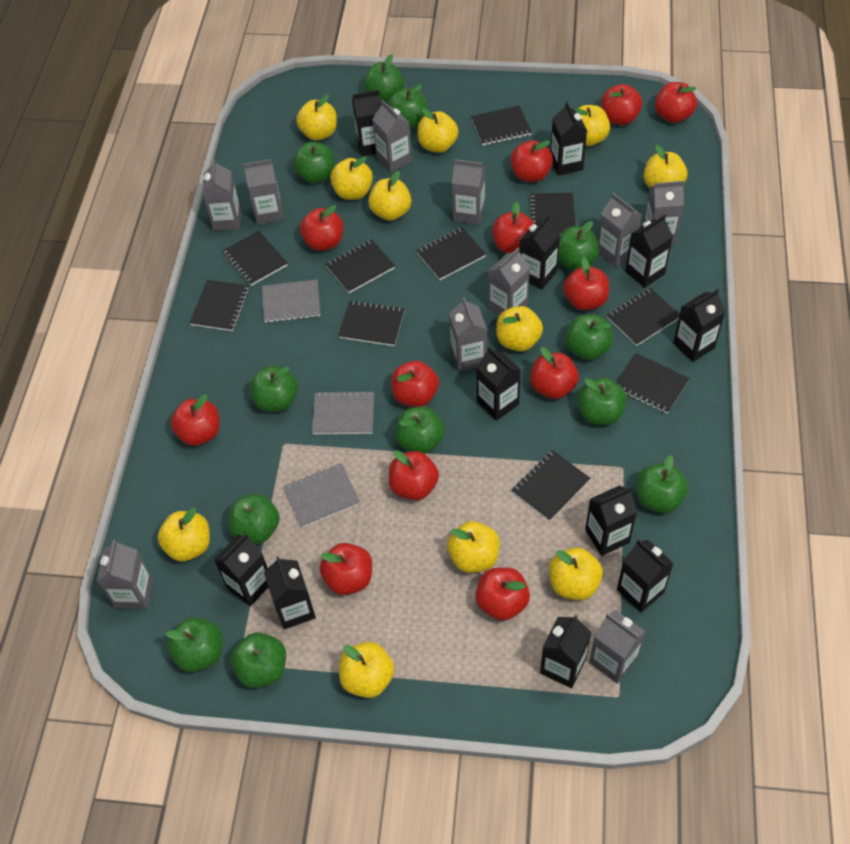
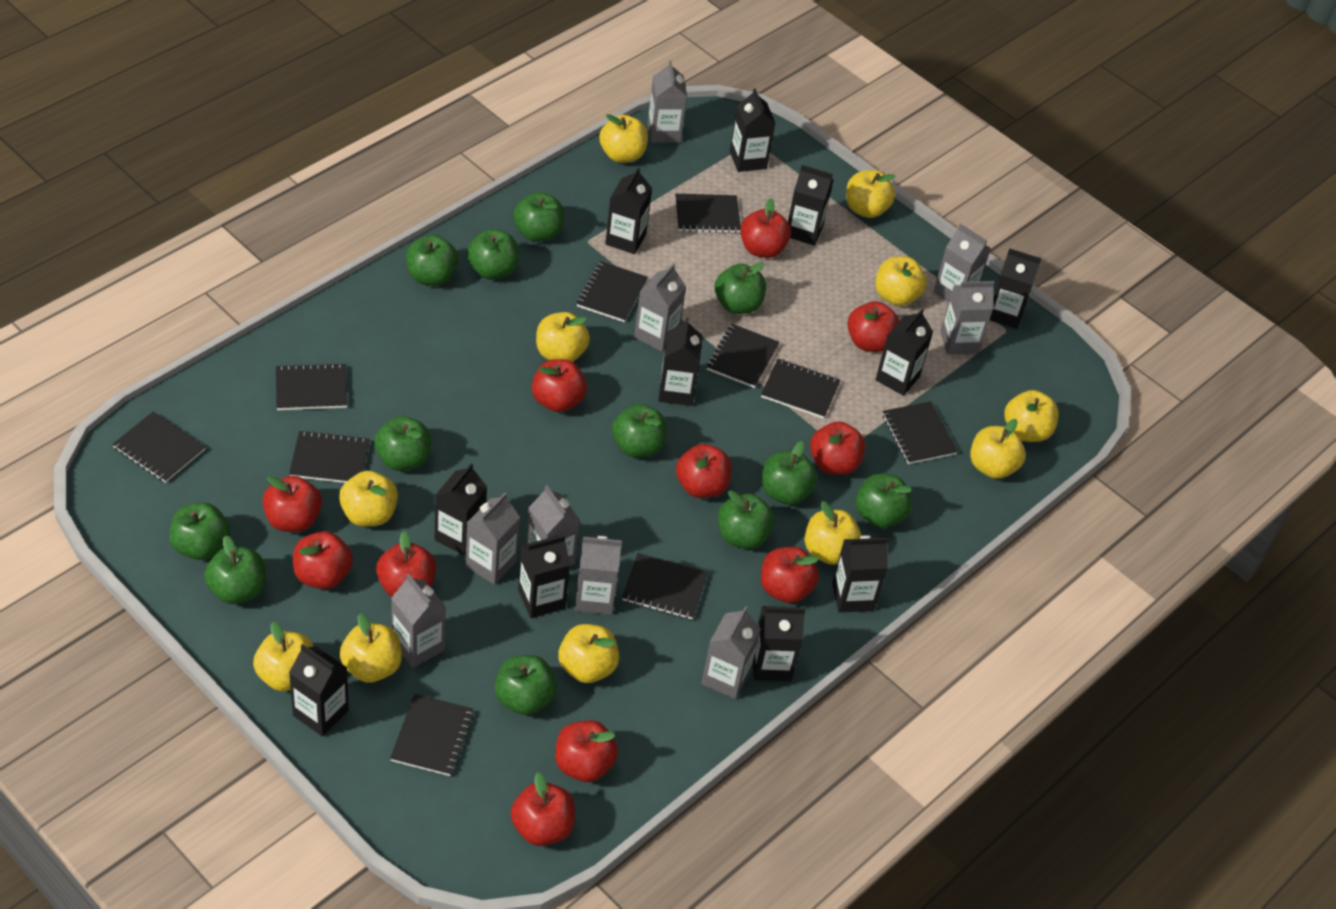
grey carton: [97,540,153,609] [202,159,241,231] [243,159,284,225] [372,100,412,173] [449,297,487,372] [452,159,485,225] [488,248,530,315] [589,610,646,684] [598,193,642,267] [644,181,684,244] = 10 -> [391,574,446,668] [465,493,520,585] [526,485,580,566] [575,536,622,615] [634,264,686,352] [648,60,687,143] [701,606,761,699] [933,224,991,302] [940,281,995,355] = 9
grey notebook: [262,279,320,323] [284,463,360,528] [312,391,374,434] = 3 -> none = 0
red apple: [170,394,220,446] [300,205,343,251] [320,543,372,595] [389,450,439,500] [391,361,439,407] [475,567,530,621] [492,202,534,253] [511,140,553,182] [530,347,579,399] [563,257,609,311] [601,84,642,125] [655,82,697,123] = 12 -> [262,476,322,532] [293,531,353,589] [376,531,436,597] [511,772,575,846] [532,359,587,412] [555,720,618,782] [676,444,732,498] [740,198,791,258] [761,547,819,603] [810,421,865,475] [847,301,899,352] = 11

